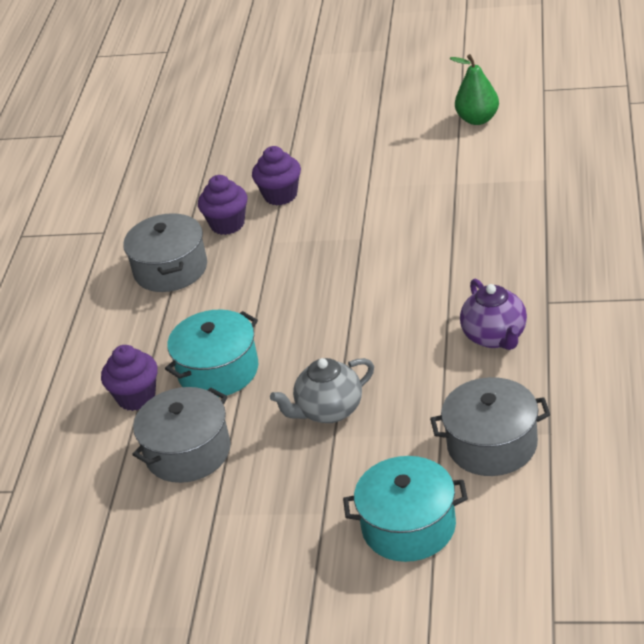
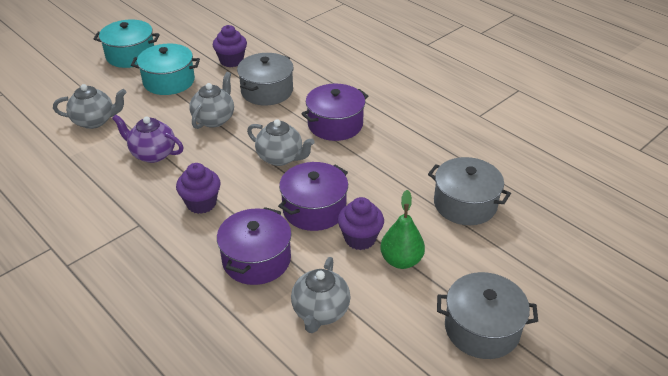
grey teapot: [270,358,374,423] = 1 -> [53,84,126,129] [190,72,234,129] [247,119,315,166] [291,257,350,333] = 4
purple pot: none = 0 -> [217,207,292,285] [278,162,348,231] [301,84,368,141] = 3

